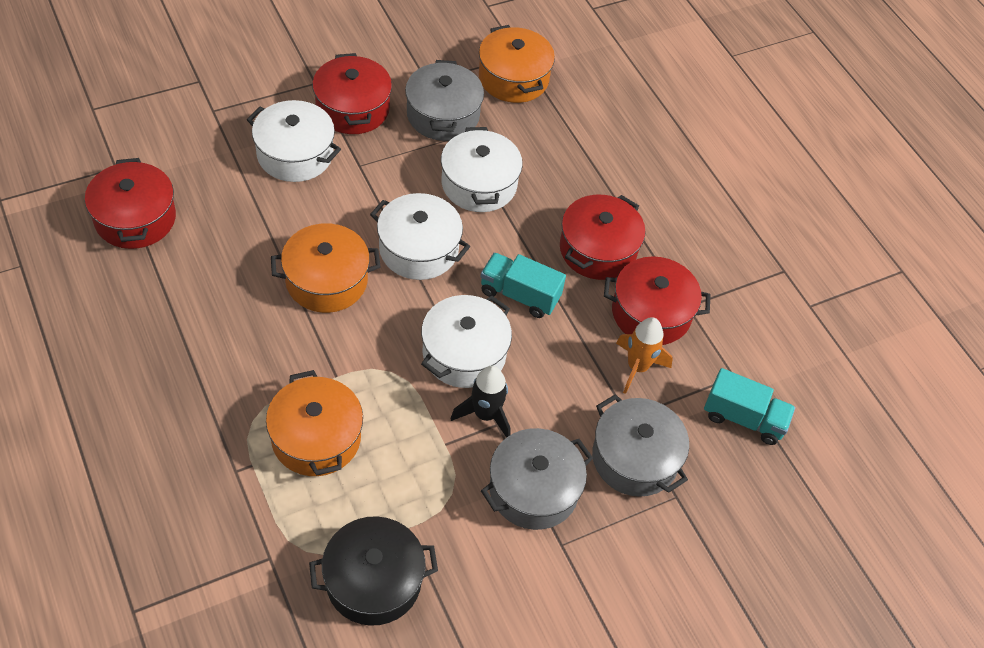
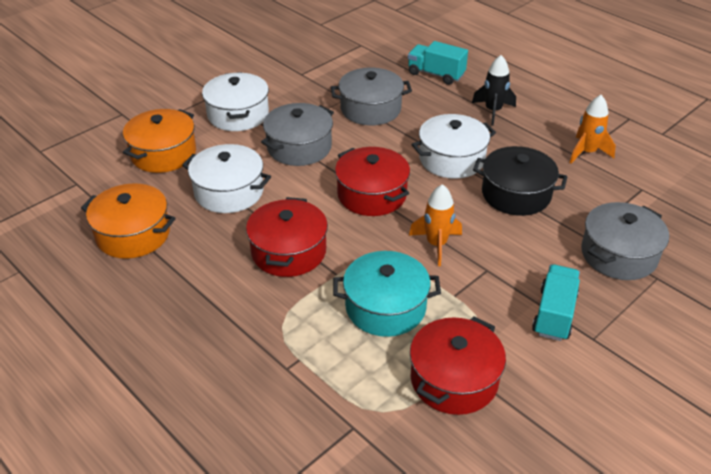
orange pot: [266,370,363,476] [271,223,381,313] [479,25,555,103] = 3 -> [81,183,176,259] [123,109,196,173] = 2
orange rocket: [616,317,673,394] = 1 -> [409,184,462,266] [569,95,616,164] = 2
red pot: [85,158,176,249] [312,53,392,134] [560,195,645,280] [604,256,711,345] = 4 -> [246,197,328,277] [335,147,410,216] [410,317,506,415] = 3
turquoise pot: none = 0 -> [333,251,441,337] = 1
white pot: [247,100,341,182] [370,193,470,280] [421,295,512,388] [441,127,523,212] = 4 -> [182,144,271,213] [202,72,269,131] [411,114,496,179] = 3

